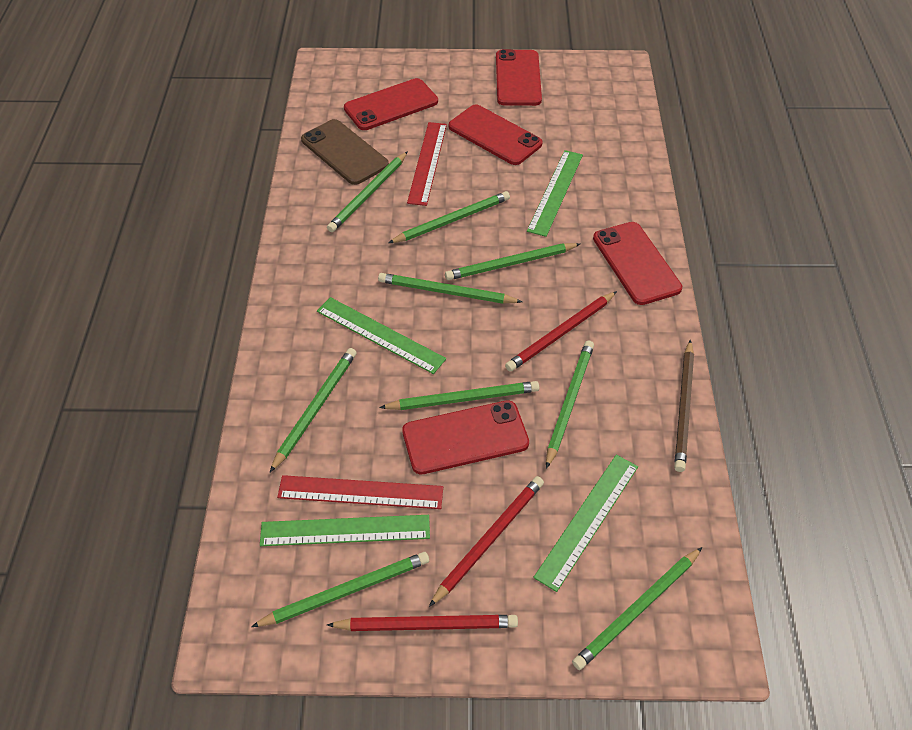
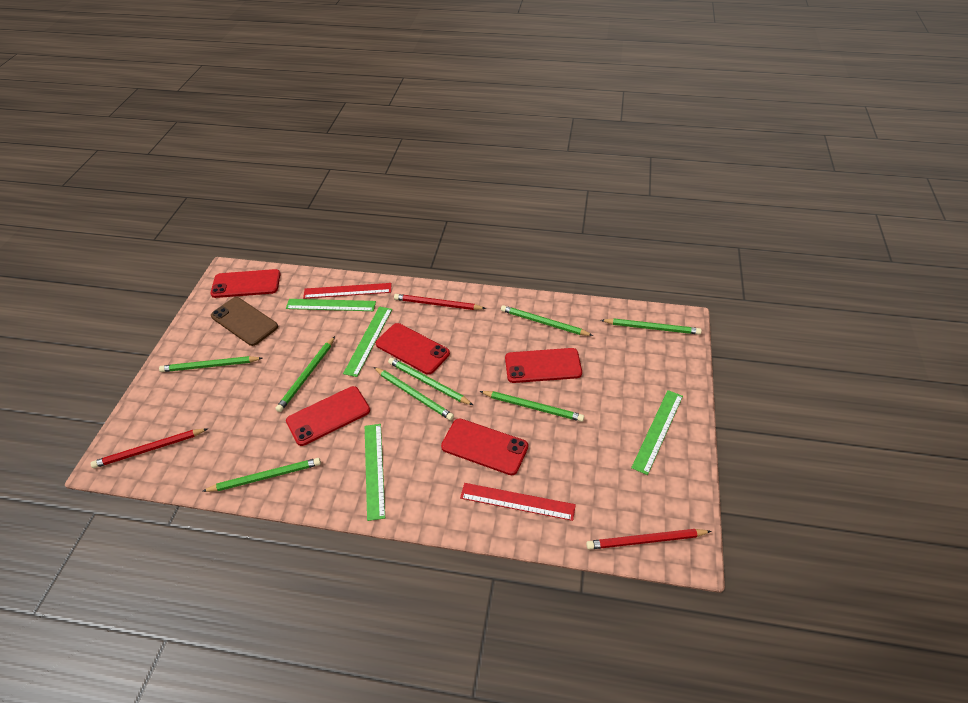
brown pencil: [674,340,694,472] = 1 -> none = 0
green pencil: [251,552,429,627] [270,348,357,472] [327,151,408,232] [378,273,522,304] [379,381,539,410] [388,191,510,243] [445,243,580,280] [546,341,594,469] [572,547,702,670] = 9 -> [159,356,262,372] [202,458,321,492] [275,336,335,412] [374,367,454,420] [388,358,473,405] [480,391,584,422] [501,305,593,336] [601,318,702,335] = 8

